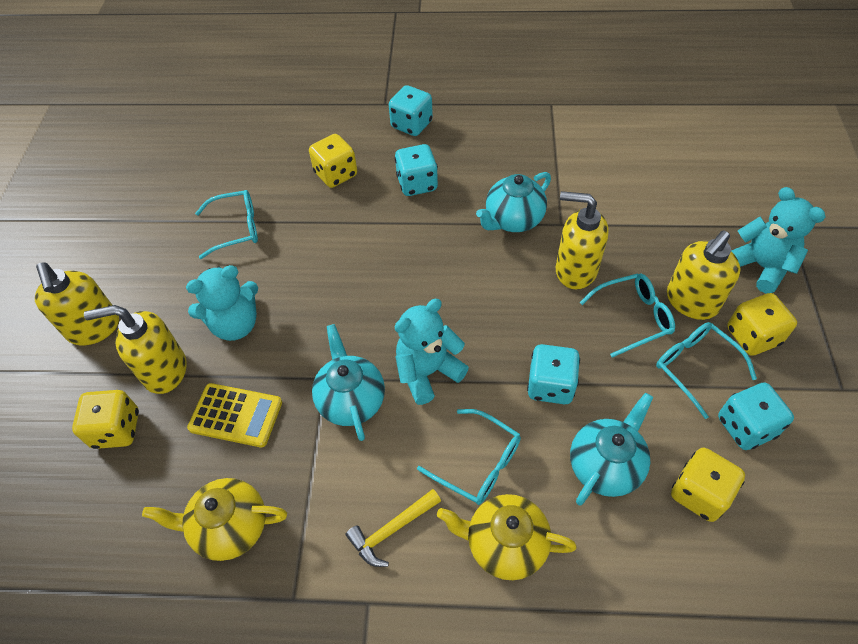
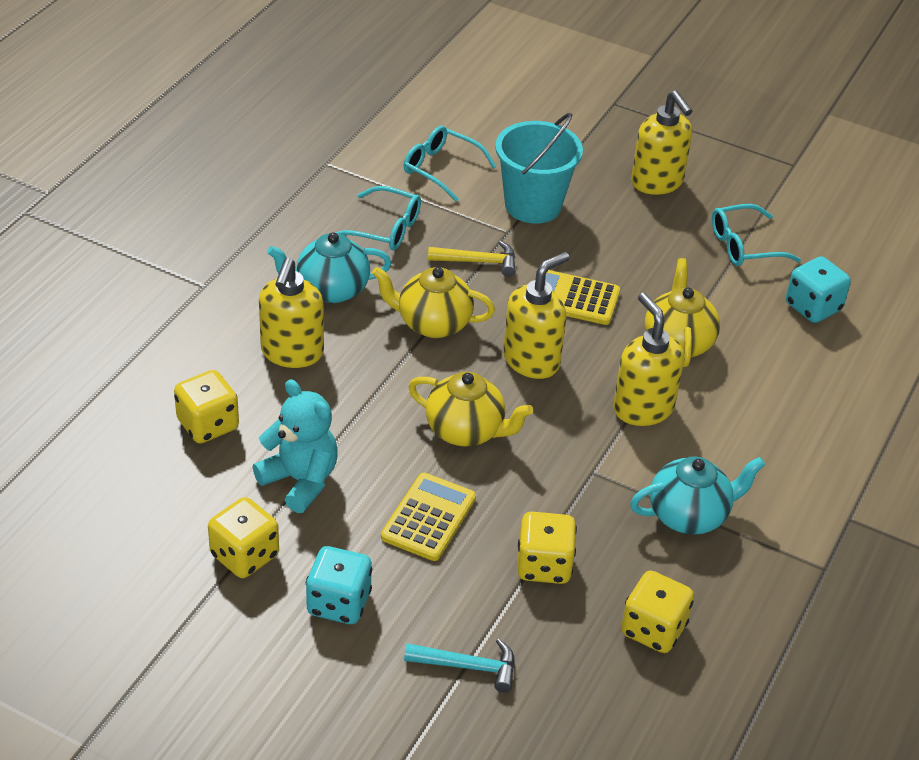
turquoise bucket: none = 0 -> [495,113,583,224] = 1
turquoise dice: [389,85,433,136] [395,144,438,196] [527,344,580,404] [718,382,794,450] = 4 -> [306,546,372,624] [786,257,851,323] = 2
turquoise glasses: [195,190,258,259] [417,409,521,505] [580,273,675,358] [656,322,757,419] = 4 -> [335,186,421,250] [403,126,497,202] [712,204,801,266] = 3
turquoise hammer: none = 0 -> [404,639,515,693] = 1
turquoise teapot: [312,324,385,441] [476,172,551,232] [570,393,653,505] = 3 -> [267,232,391,303] [630,456,765,535] = 2
turquoise teddy bear: [186,265,258,341] [395,299,469,405] [731,187,825,294] = 3 -> [253,379,338,513] = 1
yellow calculator: [187,383,282,448] = 1 -> [381,473,476,561] [545,270,620,325] = 2
yellow teapot: [142,478,287,561] [437,494,577,580] = 2 -> [372,267,495,338] [408,372,533,447] [645,258,720,367] = 3

